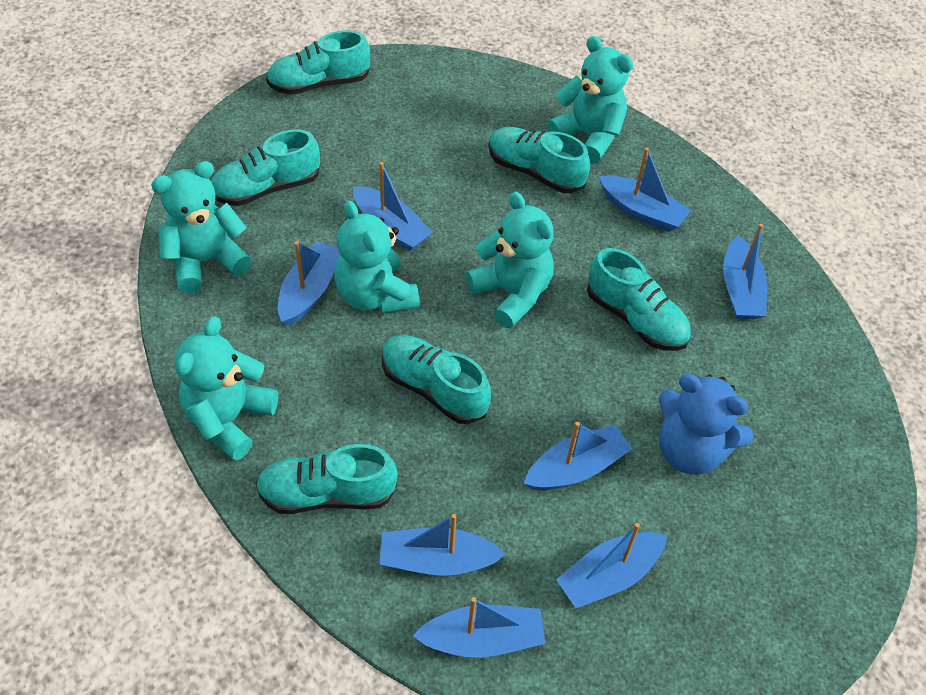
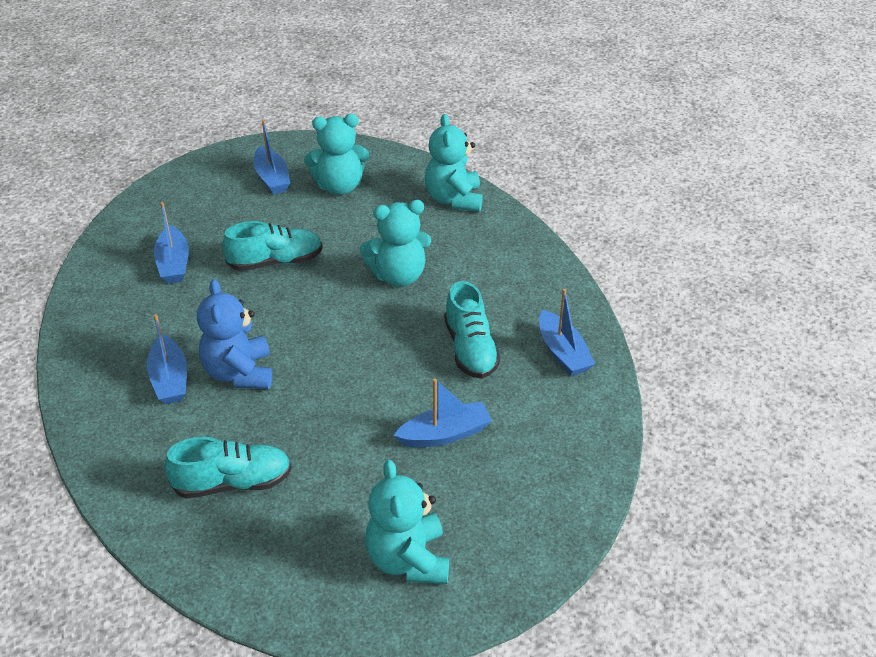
blue boat: [278,241,340,326] [353,162,433,251] [380,514,506,576] [413,597,545,658] [524,422,632,490] [556,523,667,608] [599,148,691,232] [723,224,767,319] = 8 -> [147,314,187,404] [154,202,189,284] [253,120,290,195] [393,378,492,447] [539,289,595,376] = 5
turquoise shoe: [211,129,320,206] [256,444,398,514] [266,30,370,95] [382,335,491,424] [489,127,590,193] [587,248,691,351] = 6 -> [164,437,292,499] [222,221,323,271] [444,281,500,379] = 3
turquoise teddy bear: [151,161,252,293] [175,317,278,460] [335,200,420,314] [466,192,554,328] [547,36,633,163] = 5 -> [304,114,370,195] [360,200,431,287] [365,460,449,584] [425,114,483,211] = 4

